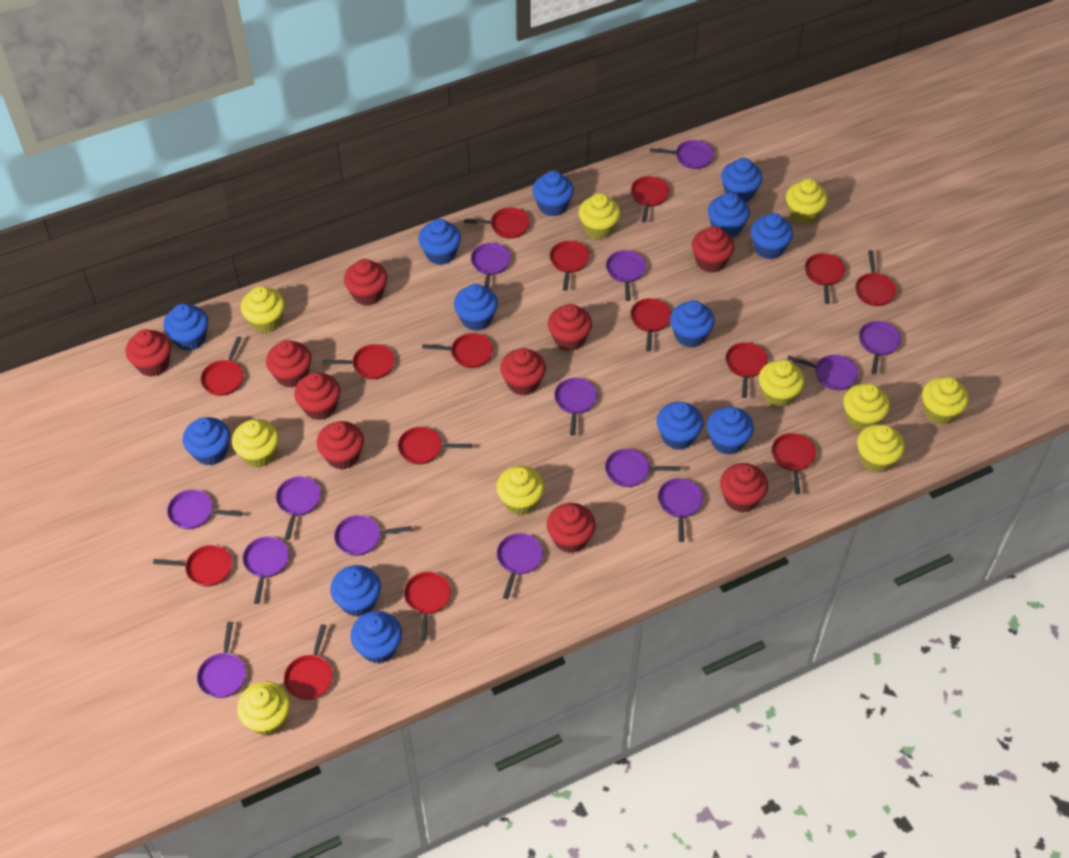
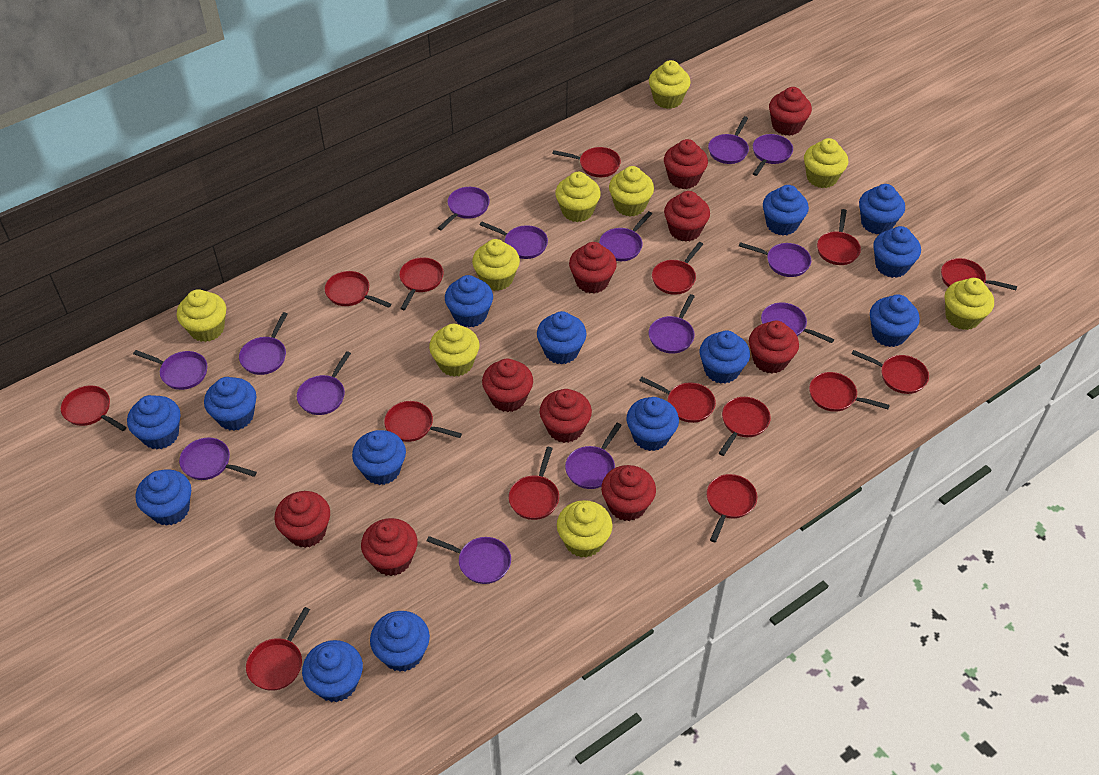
blue cupcake: [163,304,208,351] [183,417,230,466] [330,565,381,617] [350,611,402,663] [418,219,461,265] [454,284,498,331] [532,171,574,217] [657,402,703,450] [670,300,715,347] [707,407,754,455] [708,192,750,238] [721,158,763,202] [751,213,793,259] = 13 -> [127,395,181,449] [136,469,191,526] [204,377,256,431] [302,640,363,702] [352,430,406,485] [370,611,430,672] [445,275,493,328] [537,311,587,364] [627,397,679,451] [700,330,750,384] [763,185,809,235] [859,184,905,234] [870,294,920,347] [873,226,921,278] = 14
yellow cupcake: [232,419,279,468] [237,681,291,736] [241,286,285,333] [496,466,545,515] [579,193,621,239] [759,360,805,407] [786,178,828,225] [843,384,890,431] [857,424,905,473] [922,377,969,425] = 10 -> [177,289,226,342] [429,324,479,377] [472,239,520,291] [555,172,601,222] [557,500,613,558] [609,166,654,216] [649,60,691,109] [804,138,848,188] [945,278,994,330] = 9

